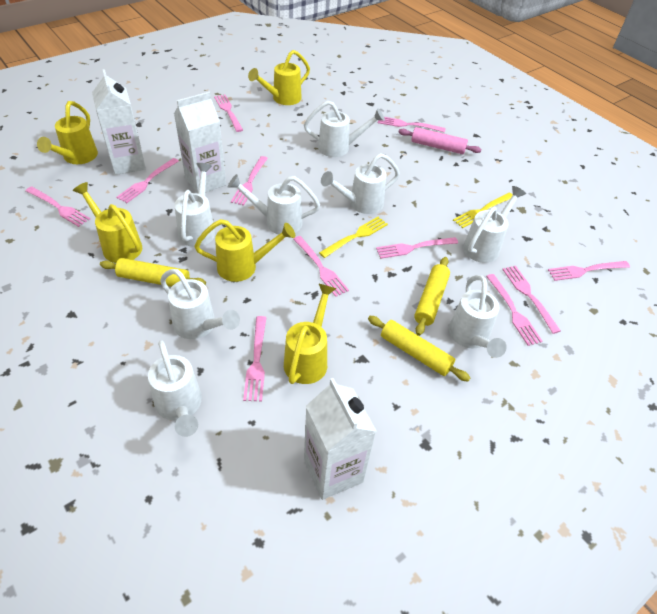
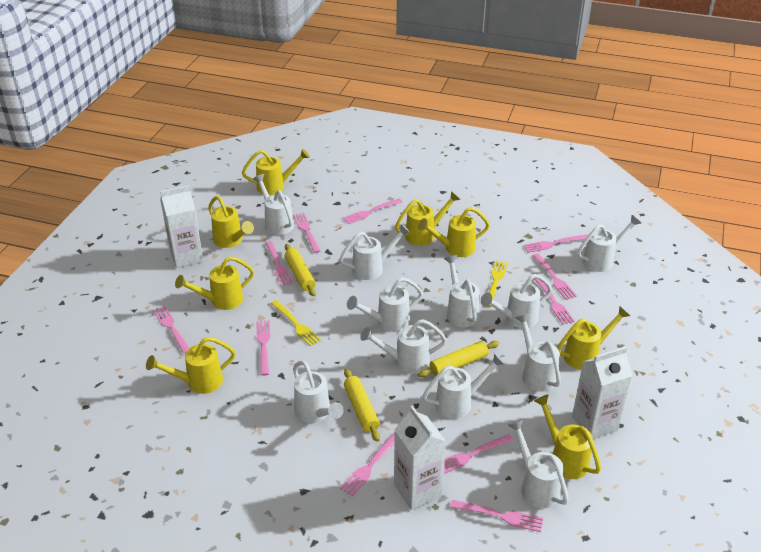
pink rolling pin: [398,127,481,154] = 1 -> none = 0
white watering can: [148,340,202,437] [160,269,240,339] [174,163,215,247] [228,174,320,234] [304,101,385,157] [321,153,400,214] [449,275,507,358] [463,186,526,263] = 8 -> [253,174,294,235] [293,360,344,423] [339,224,411,280] [347,277,423,332] [360,319,447,374] [422,353,505,419] [444,255,480,327] [481,274,552,328] [508,419,569,508] [515,314,561,392] [577,215,642,272] = 11
yellow watering can: [37,101,98,164] [73,182,142,263] [194,219,295,282] [248,50,310,105] [284,284,337,384] = 5 -> [146,337,236,394] [175,256,254,310] [208,196,254,248] [242,149,310,195] [395,191,461,246] [418,207,490,257] [534,394,601,479] [557,306,630,370] = 8

